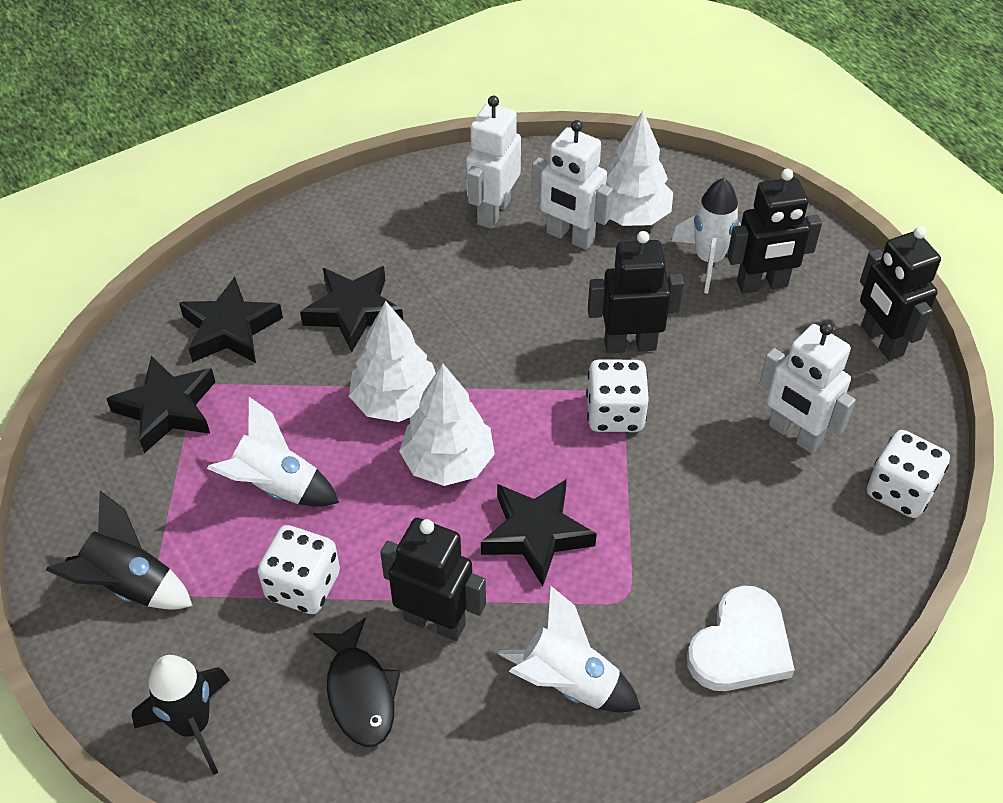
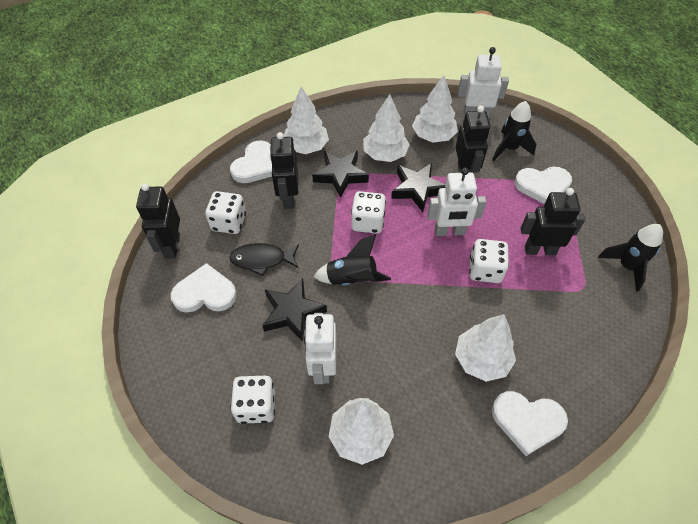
black rocket: [46,491,193,610] [132,655,230,775] = 2 -> [314,234,391,286] [492,101,536,161] [598,224,663,292] = 3
black star: [106,356,215,453] [179,277,283,363] [300,266,403,352] [481,479,597,586] = 4 -> [262,278,327,342] [312,150,369,198] [391,163,445,212] = 3
white dice: [258,525,340,614] [586,359,649,432] [867,430,950,518] = 3 -> [205,191,246,234] [231,375,275,424] [351,191,386,234] [469,239,509,283] = 4
white heart: [687,586,795,691] = 1 -> [171,263,237,313] [230,140,272,183] [492,391,568,456] [515,167,572,204] = 4
white rocket: [207,397,339,507] [498,585,641,713] [671,178,741,293] = 3 -> none = 0
white tree: [349,301,436,422] [399,364,495,486] [606,111,673,226] = 3 -> [284,86,329,154] [329,398,394,465] [363,94,410,162] [412,75,458,143] [455,314,516,382] = 5

